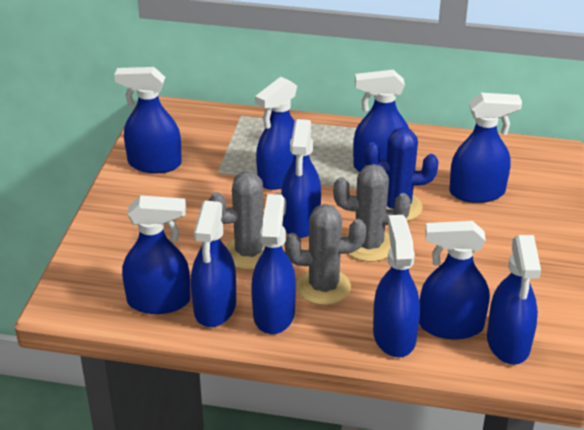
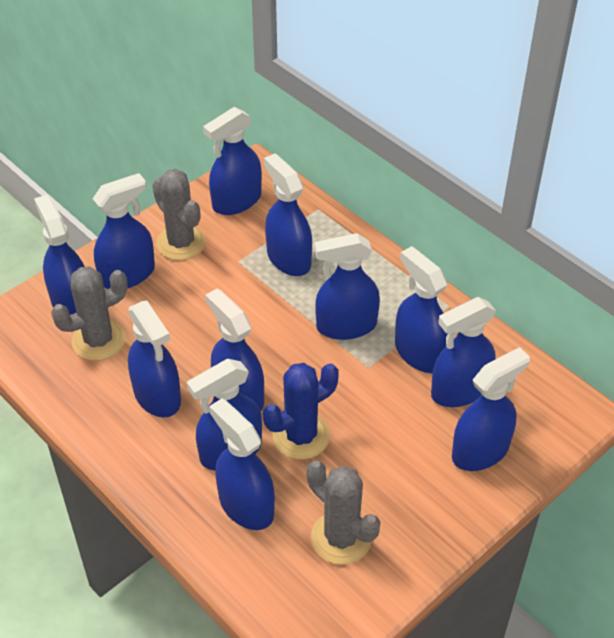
blue spray bottle: [114,67,182,173] [122,195,190,314] [191,201,236,327] [251,194,296,334] [255,77,297,190] [281,119,321,238] [353,70,409,172] [373,215,420,357] [419,221,490,339] [449,93,522,203] [487,235,541,365] = 11 -> [34,195,85,315] [93,173,155,289] [128,301,181,417] [187,359,262,470] [203,107,262,215] [205,288,264,412] [209,398,275,530] [264,154,312,276] [314,233,380,340] [395,246,448,373] [431,297,496,407] [452,347,530,471] = 12

